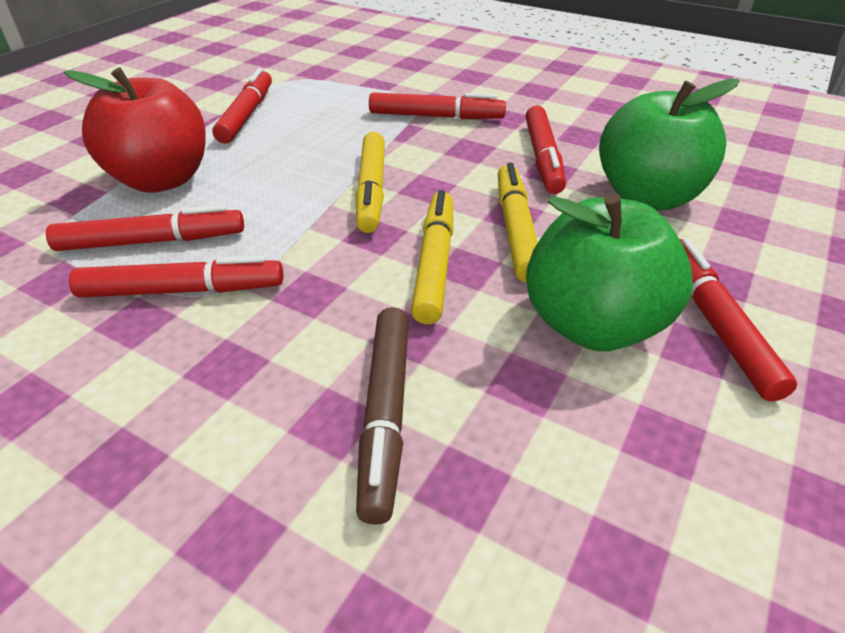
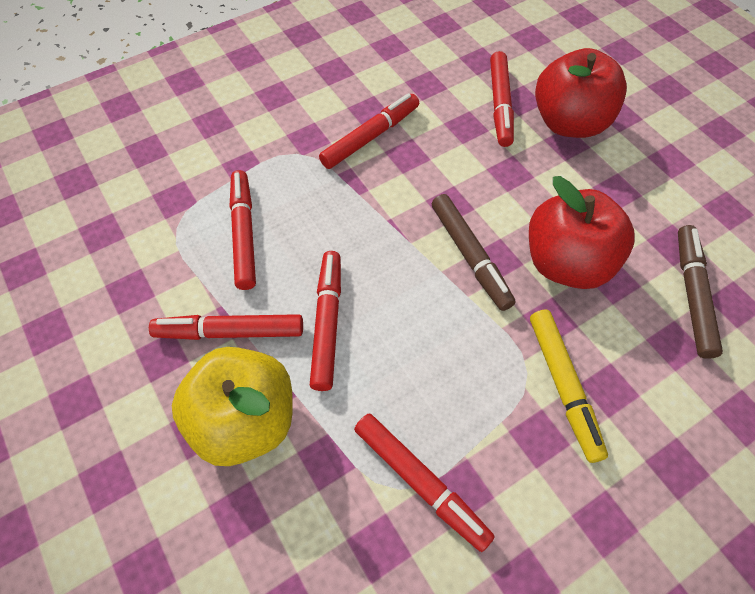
brown marker: [356,307,409,525] = 1 -> [432,194,516,311] [678,225,723,359] = 2
green apple: [526,193,693,351] [599,78,740,210] = 2 -> none = 0
red apple: [64,67,206,193] = 1 -> [529,176,635,289] [535,48,627,138] = 2
yellow apple: none = 0 -> [172,347,293,466] = 1
yellow marker: [356,132,385,233] [411,190,453,324] [498,163,538,282] = 3 -> [530,309,608,463] = 1

